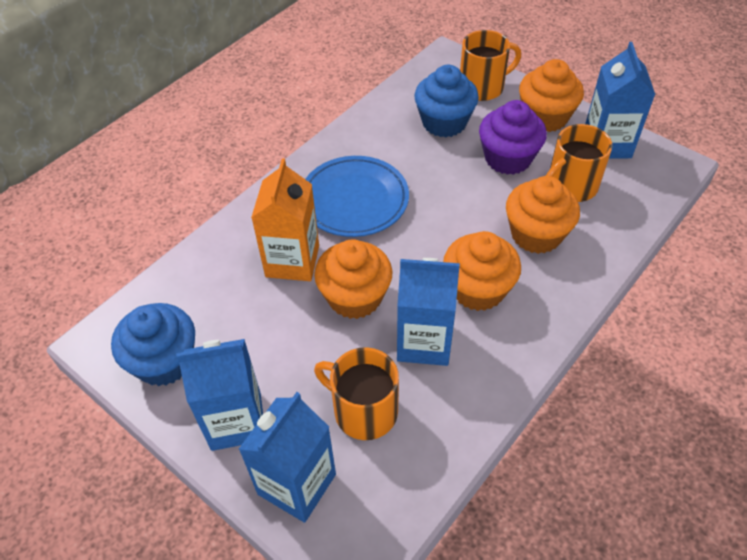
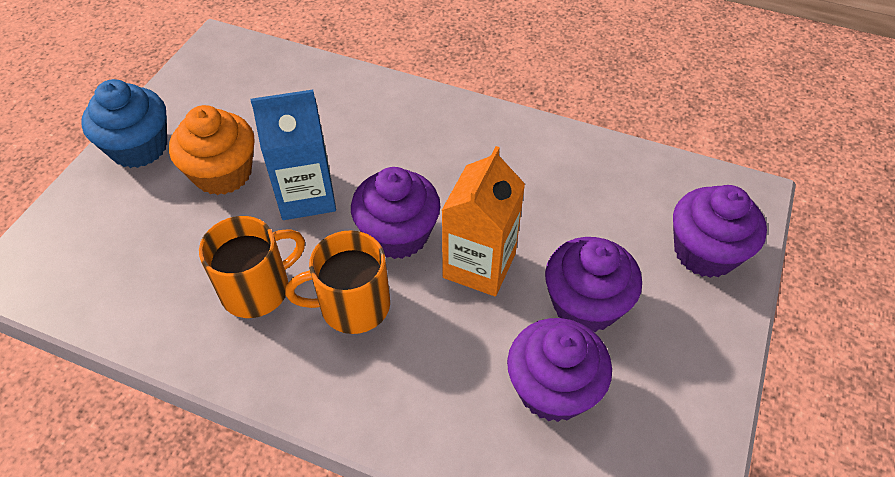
blue carton: [176,339,263,451] [239,392,336,523] [397,258,460,366] [585,42,655,158] = 4 -> [251,90,336,220] = 1
blue cupcake: [111,303,195,386] [414,65,479,137] = 2 -> [81,79,167,168] = 1
blue plate: [305,156,409,237] = 1 -> none = 0
orange cupcake: [314,239,392,319] [443,231,521,311] [506,176,580,254] [519,59,584,132] = 4 -> [169,105,254,195] = 1
orange mug: [314,347,399,440] [460,30,521,101] [546,124,612,202] = 3 -> [199,216,305,318] [285,230,390,334] = 2
purple cupcake: [479,100,547,175] = 1 -> [351,167,441,259] [507,318,612,422] [545,237,642,332] [673,185,767,278] = 4

